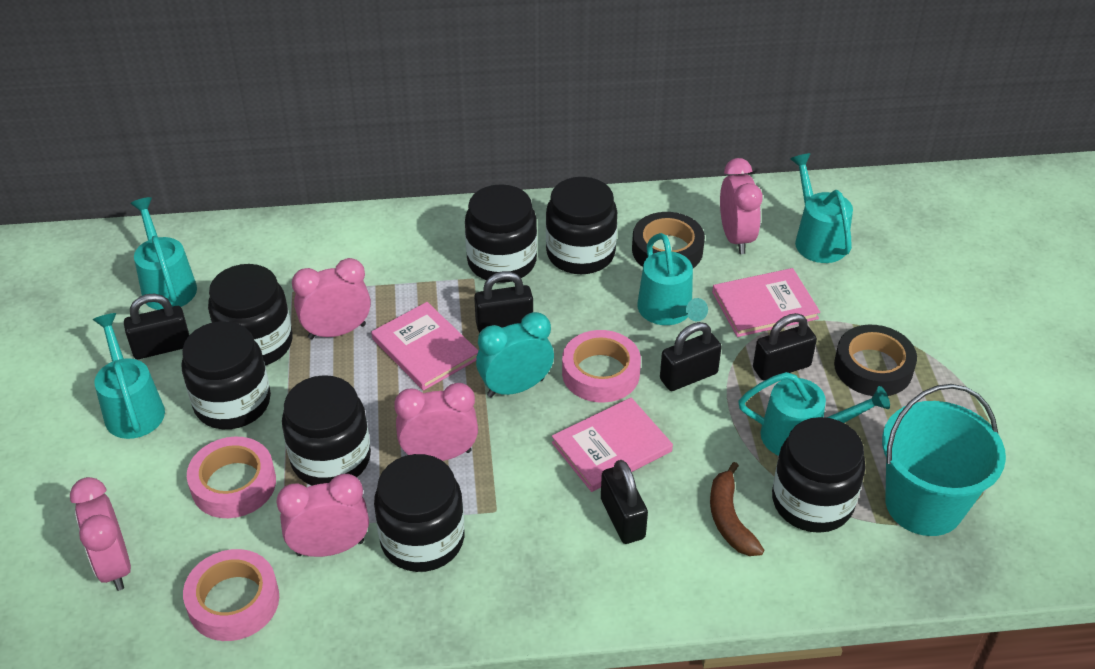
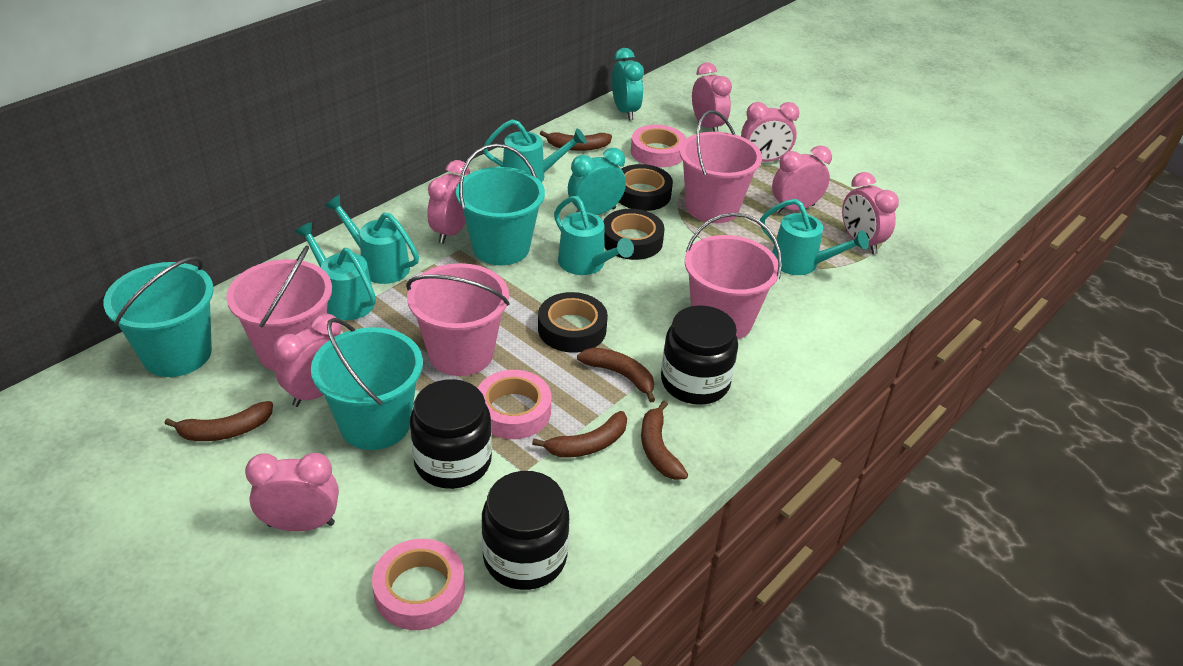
black jar: [181,321,271,429] [208,264,292,366] [282,375,371,486] [374,454,464,572] [465,184,537,283] [546,177,617,274] [772,417,866,533] = 7 -> [410,379,492,489] [481,471,569,590] [661,306,738,405] = 3
black padlock: [124,294,189,359] [474,271,533,333] [601,460,648,544] [660,322,722,391] [753,313,817,380] = 5 -> none = 0
black tape: [632,212,705,268] [834,325,917,396] = 2 -> [538,292,608,353] [603,209,665,260] [619,164,673,211] = 3
brown banana: [710,462,764,556] = 1 -> [164,401,273,441] [532,411,627,457] [540,131,612,151] [577,348,655,403] [641,401,688,480] = 5
pink book: [371,302,479,391] [552,397,673,492] [712,268,820,337] = 3 -> none = 0
pink bucket: none = 0 -> [226,245,332,371] [406,263,510,376] [679,110,762,223] [685,213,782,339] = 4
pink clock: [70,477,131,591] [277,474,369,557] [292,258,371,339] [394,383,478,461] [720,158,763,254] = 5 -> [245,453,339,532] [274,314,341,407] [427,160,470,244] [692,62,732,132] [741,102,800,162] [772,146,832,213] [842,172,899,254] = 7
turquoise bucket: [882,384,1006,536] = 1 -> [103,257,214,377] [311,318,423,450] [456,144,545,265] = 3
turquoise clock: [476,312,554,397] = 1 -> [568,148,626,215] [612,48,644,120] = 2

